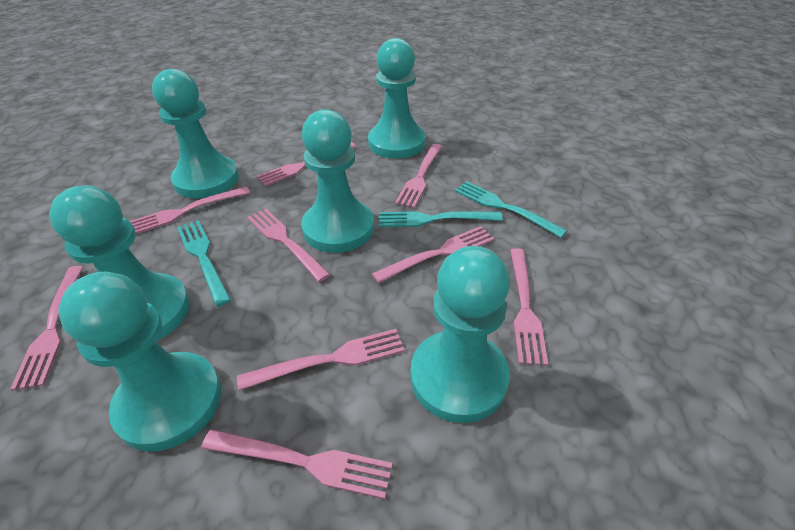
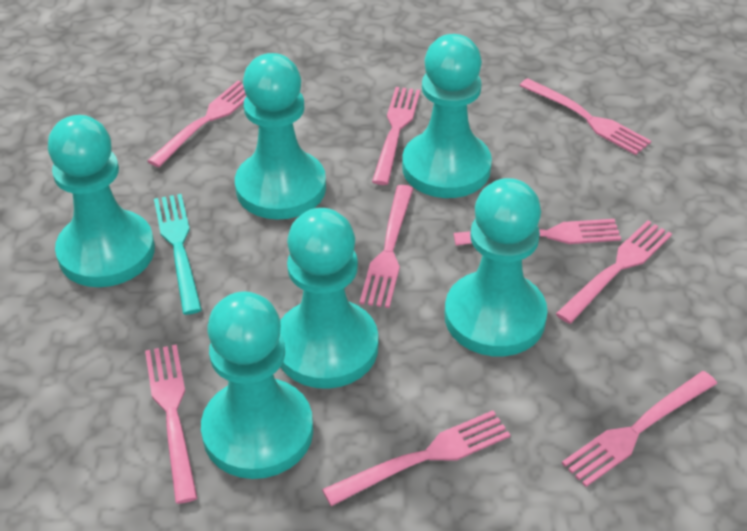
turquoise fork: [177,220,231,307] [379,211,503,227] [455,181,567,238] = 3 -> [154,194,202,315] = 1

